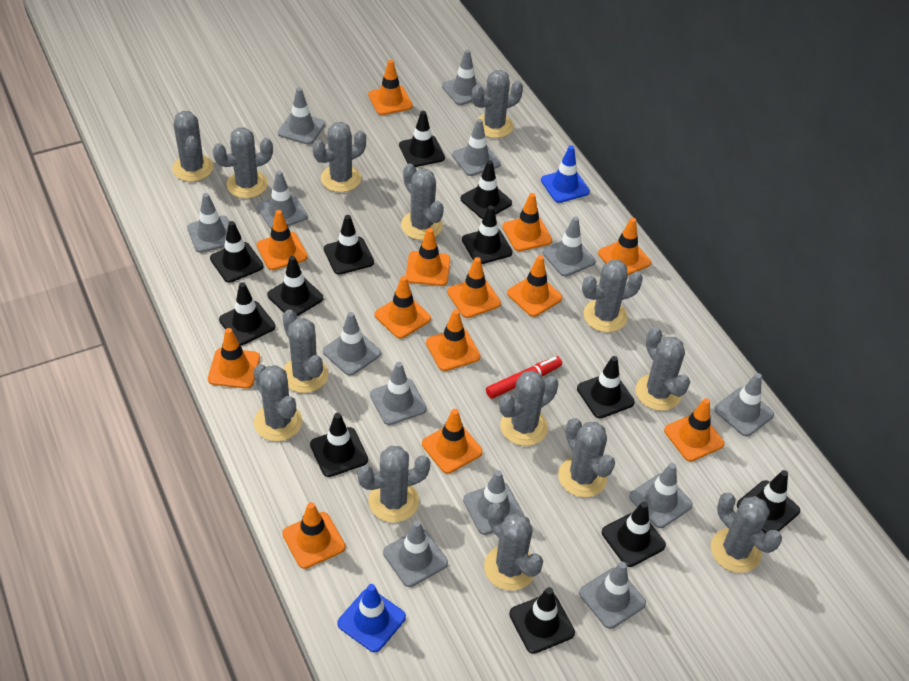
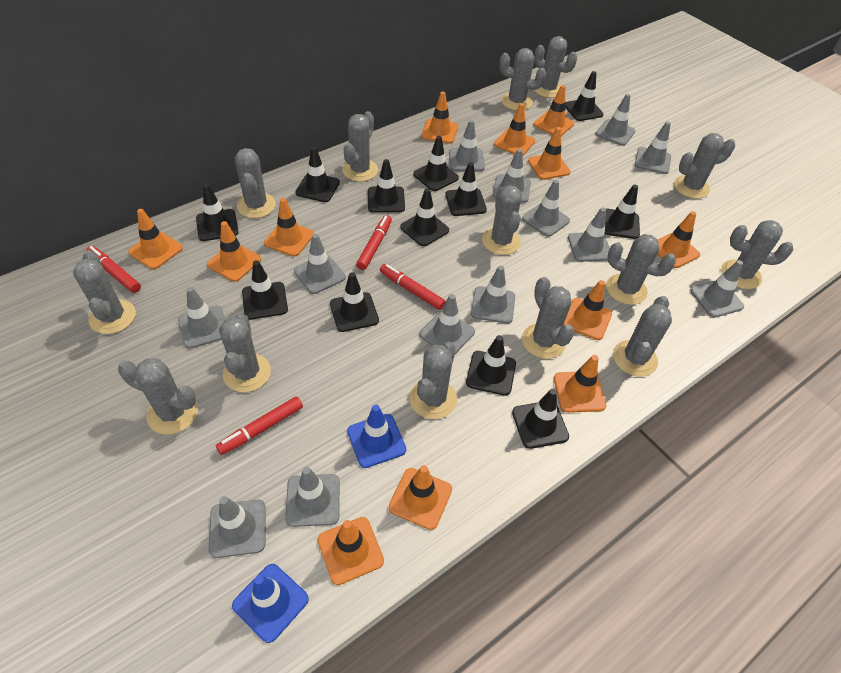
orange traffic cone: [208,328,260,389] [257,210,308,270] [282,502,345,569] [368,60,413,115] [375,276,431,339] [405,228,450,286] [422,409,483,474] [426,309,481,371] [447,257,501,318] [502,193,552,251] [507,255,562,317] [598,218,651,275] [664,398,724,462] = 13 -> [128,209,183,269] [207,221,261,282] [264,198,314,257] [318,517,384,585] [389,465,452,530] [421,92,458,143] [494,103,535,155] [528,127,571,180] [534,85,574,136] [554,355,606,413] [563,280,612,340] [657,211,700,268] = 12
red marker: [486,356,562,399] = 1 -> [86,246,141,293] [216,396,303,455] [356,215,392,270] [380,264,446,310] = 4

